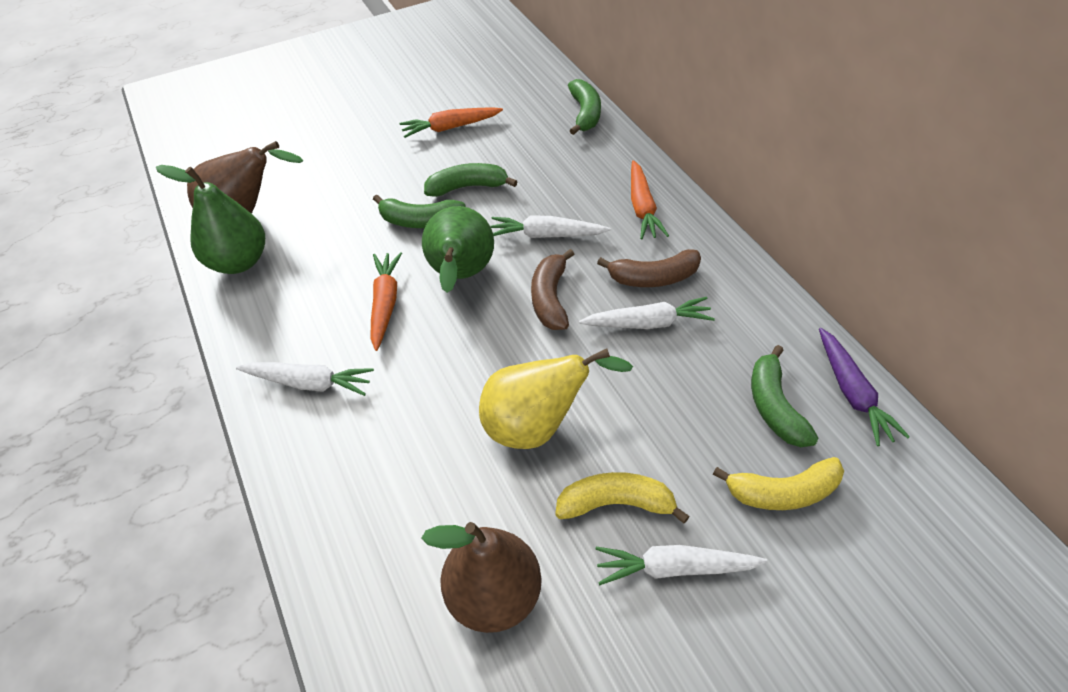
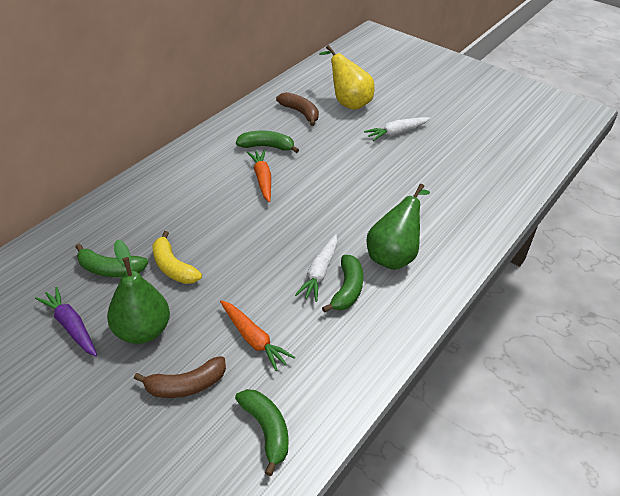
brown pear: [187,141,303,214] [421,522,542,633] = 2 -> none = 0
orange carrot: [371,252,402,351] [399,107,503,138] [631,160,669,239] = 3 -> [220,300,295,371] [247,150,271,202] = 2
white carrot: [236,362,374,396] [490,216,611,238] [579,297,715,329] [596,545,768,585] = 4 -> [295,234,338,302] [364,117,430,141] = 2
yellow banana: [555,472,690,524] [713,457,844,510] = 2 -> [152,231,202,284] = 1

